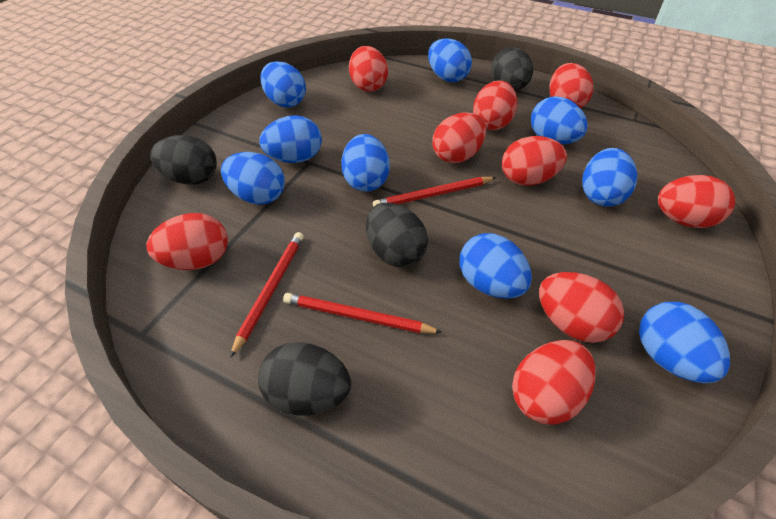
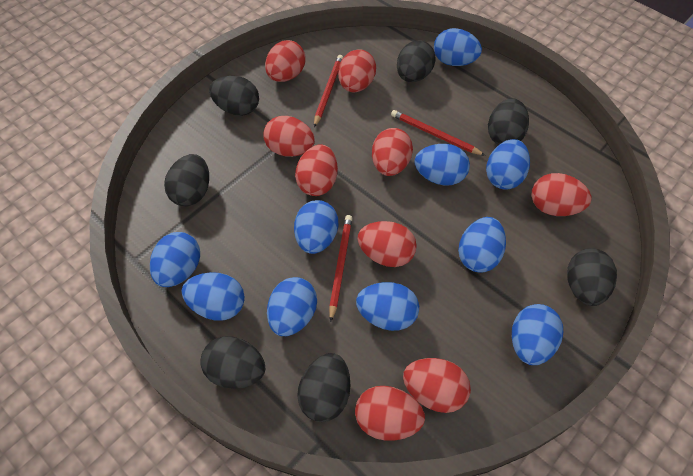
black egg: [150,135,217,185] [258,342,351,416] [366,202,428,267] [491,47,533,91] = 4 -> [164,154,209,206] [200,336,266,389] [209,76,259,116] [297,353,351,422] [397,40,436,82] [488,98,529,145] [567,248,617,306] = 7
blue egg: [221,152,285,205] [259,115,322,163] [261,61,306,107] [341,134,390,192] [428,38,472,82] [460,233,532,299] [531,96,588,144] [582,148,637,207] [639,302,730,383] = 9 -> [150,232,200,287] [182,272,245,321] [267,277,317,336] [294,200,338,254] [356,282,419,331] [415,144,470,186] [434,28,482,66] [458,217,506,273] [486,139,530,190] [512,304,563,365] = 10

